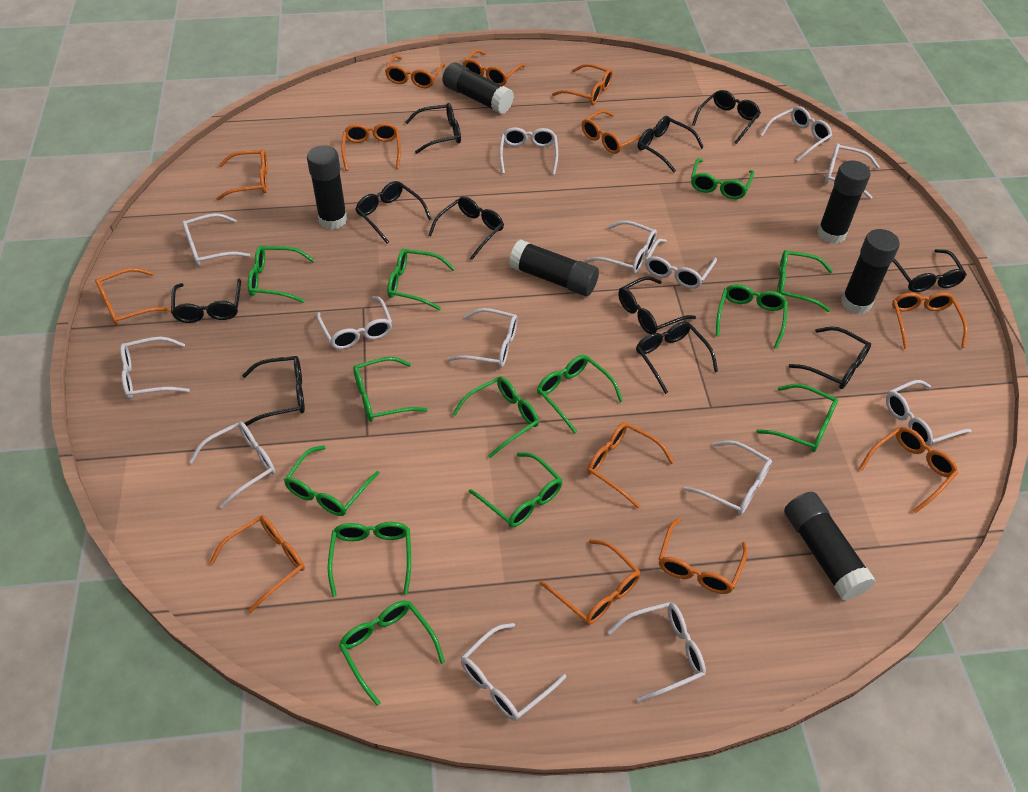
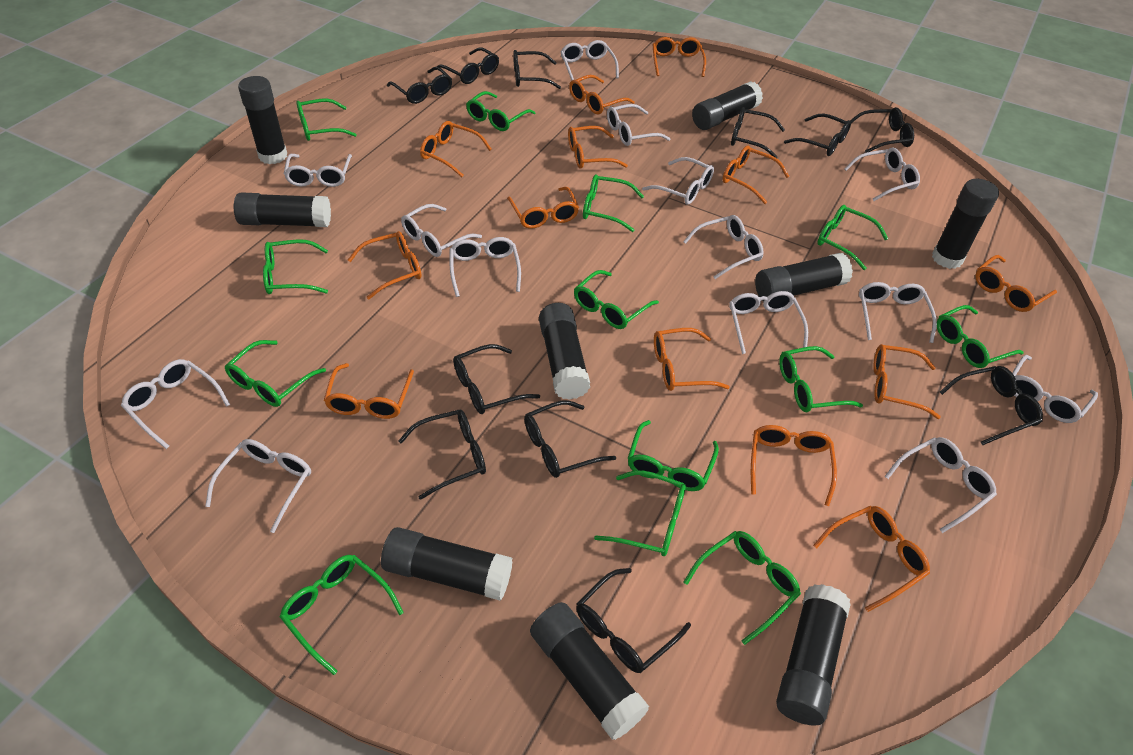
black glue stick: [307,145,347,229] [443,62,514,114] [509,239,599,296] [784,492,876,600] [817,160,870,244] [841,229,900,314] = 6 -> [234,192,331,227] [238,76,287,164] [381,527,513,600] [530,602,649,740] [539,303,590,400] [692,81,763,130] [755,253,853,302] [776,584,851,726] [932,179,999,269] = 9

